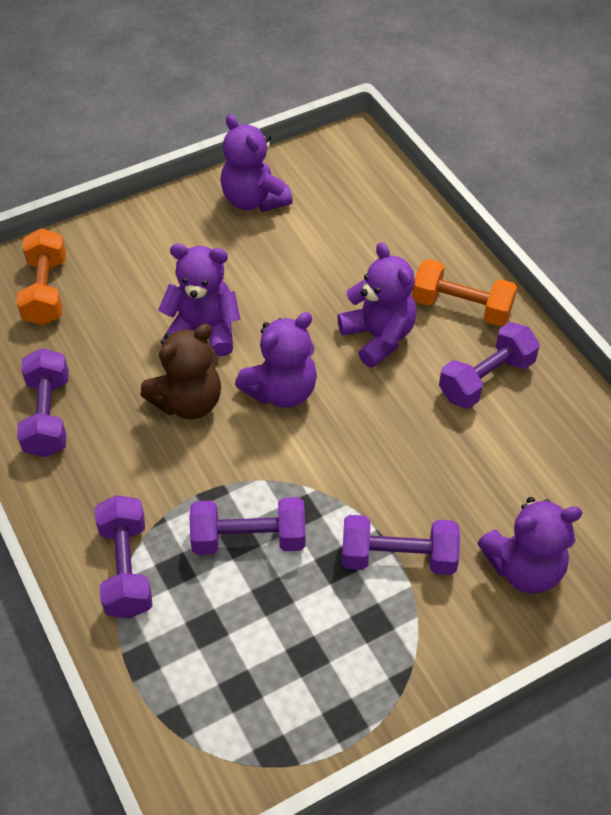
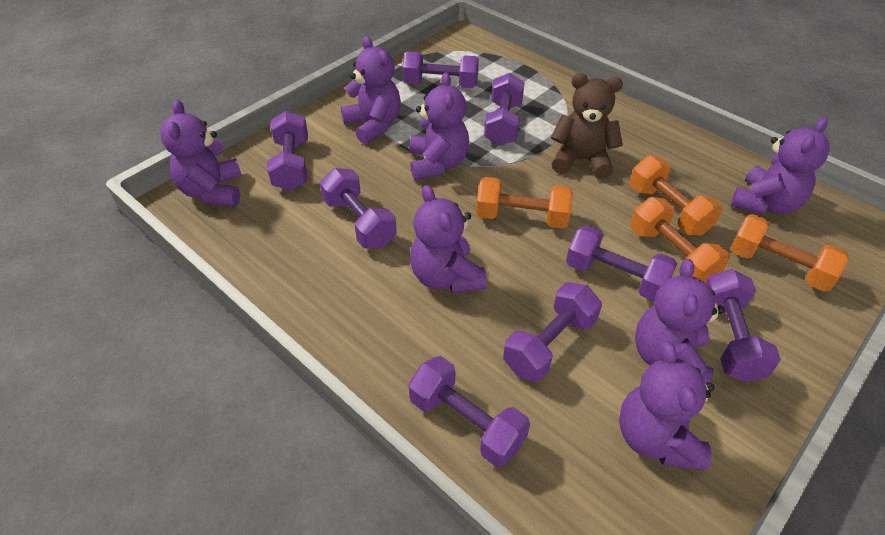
orange dumbbell: [17,228,66,326] [412,259,517,326] = 2 -> [476,177,573,229] [630,155,723,236] [630,197,730,283] [730,214,849,292] = 4
purple dumbbell: [17,348,69,457] [95,495,153,618] [190,497,306,555] [342,515,460,575] [439,322,540,409] = 5 -> [267,111,308,191] [320,168,397,248] [402,51,479,88] [408,356,530,467] [484,73,525,146] [503,282,602,382] [566,225,677,302] [706,269,781,382] = 8
purple teddy bear: [158,244,241,356] [220,114,293,212] [235,312,317,408] [337,242,416,368] [478,497,583,594] = 5 -> [160,100,242,206] [341,36,401,144] [409,72,469,180] [410,185,487,293] [619,342,714,470] [635,259,725,383] [731,117,830,215] = 7

